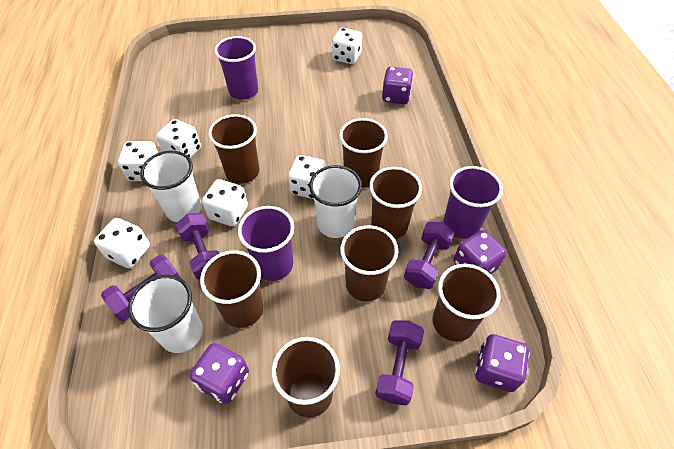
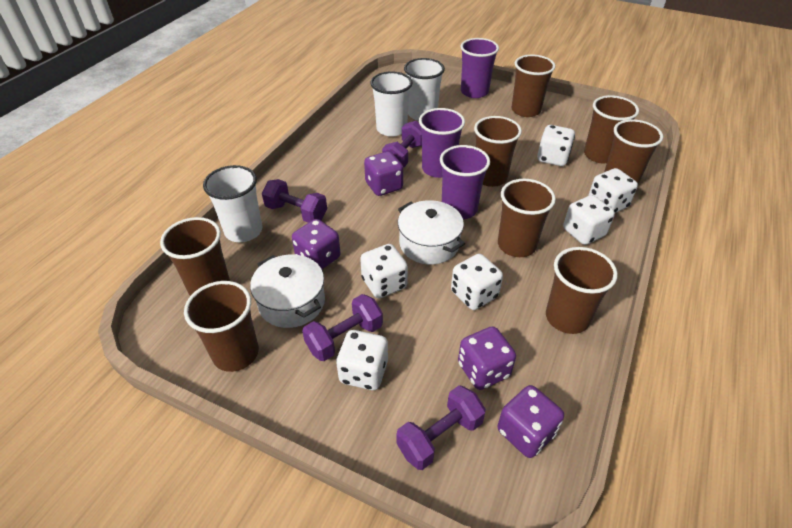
brown cup: [200,250,264,328] [208,114,259,184] [272,337,340,418] [339,118,388,188] [340,225,398,301] [369,167,422,239] [433,264,501,342] = 7 -> [160,217,230,296] [184,281,259,372] [474,116,522,187] [498,179,556,257] [511,54,556,117] [546,247,618,334] [584,95,639,163] [604,119,663,184] = 8
white pot: none = 0 -> [250,255,325,328] [398,200,465,264] = 2

